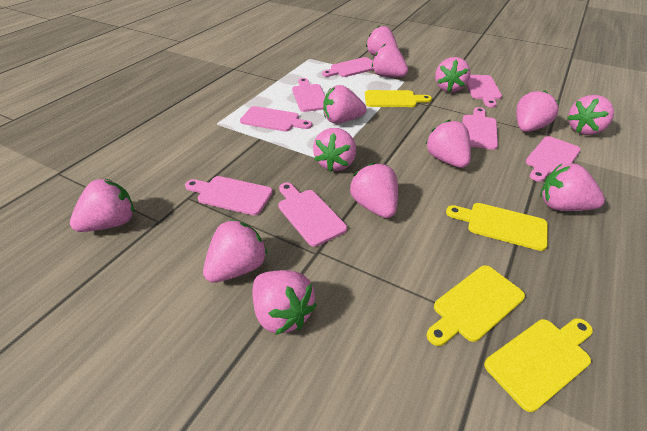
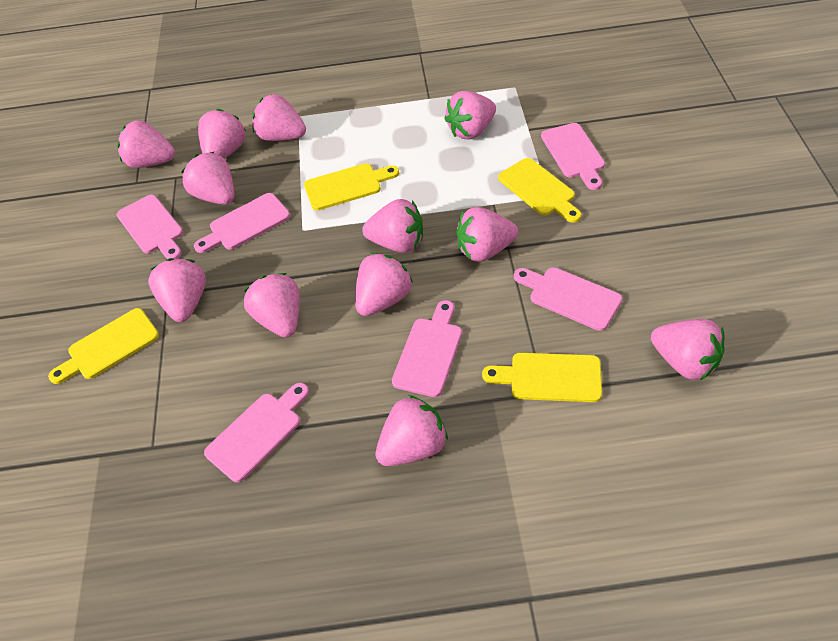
pink cutting board: [185,176,273,215] [240,106,312,132] [278,182,347,247] [292,78,325,112] [322,57,374,77] [462,107,498,150] [466,75,502,108] [526,136,581,182] = 8 -> [117,195,183,259] [194,193,290,253] [204,383,309,482] [392,300,462,397] [514,267,622,331] [541,123,605,190] = 6
pink strawberry: [70,178,134,232] [203,219,268,283] [253,270,317,335] [313,128,356,172] [323,85,366,124] [350,163,398,218] [366,25,398,56] [372,44,408,77] [426,120,471,168] [435,57,470,92] [516,90,559,132] [540,163,605,211] [568,95,614,135] = 13 -> [117,120,175,168] [148,258,206,322] [181,152,234,205] [198,109,246,159] [244,273,300,338] [252,94,306,141] [355,253,413,316] [362,199,423,253] [375,395,448,466] [444,91,496,139] [456,207,518,262] [651,319,725,381] = 12

